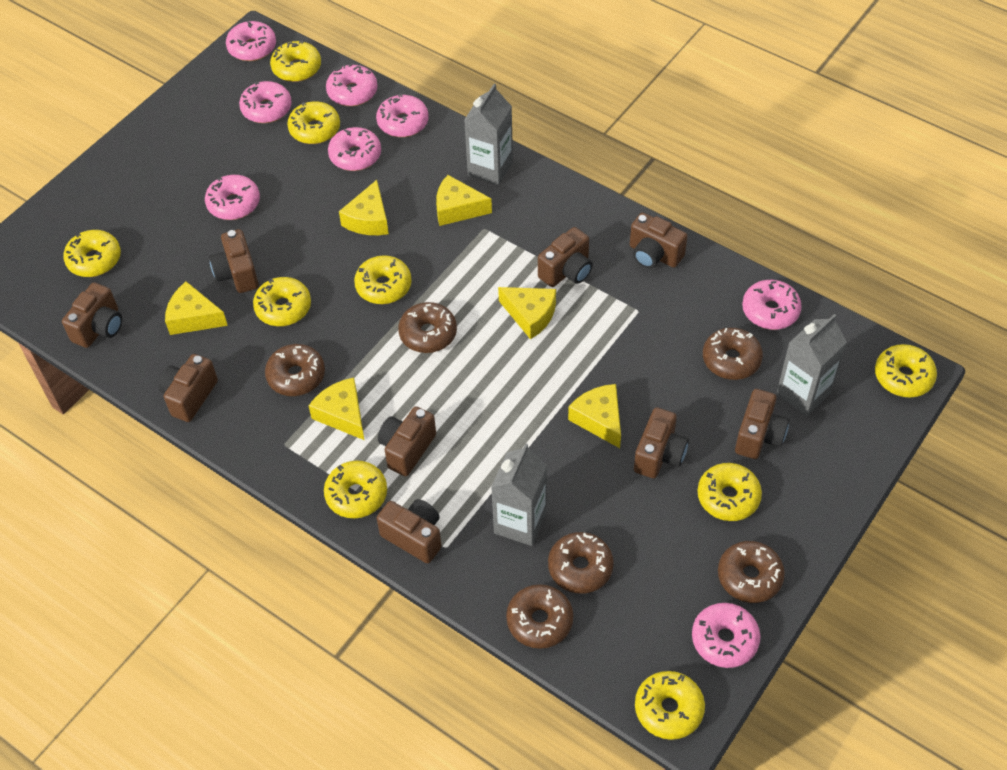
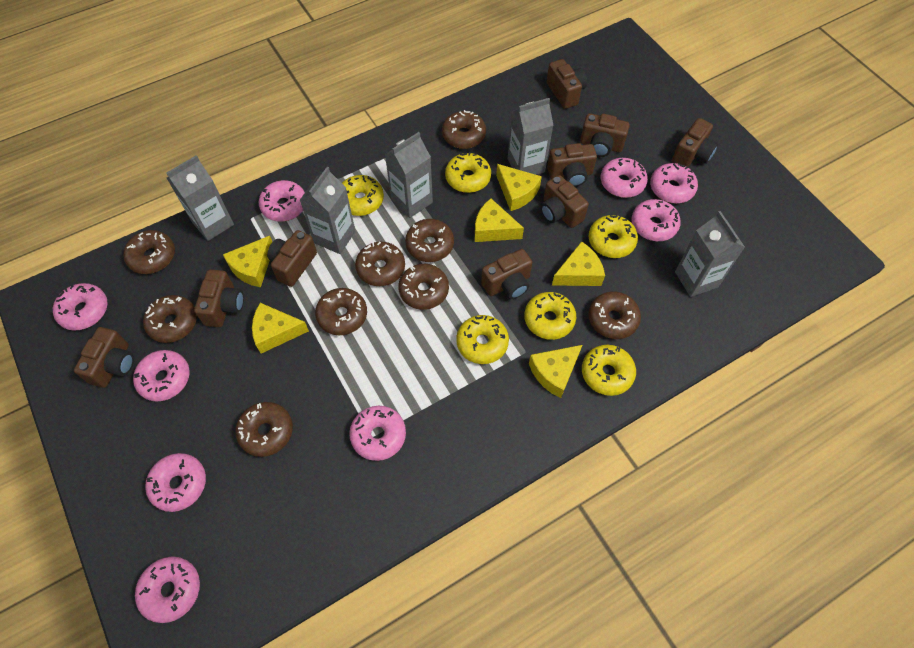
brown donut: [265,344,325,396] [398,302,457,353] [506,584,573,649] [548,532,614,594] [703,328,763,380] [718,541,785,603] = 6 -> [123,230,175,274] [143,295,197,343] [236,402,293,457] [315,288,367,335] [355,242,405,286] [398,264,449,310] [405,219,454,262] [442,110,486,149] [588,292,641,339] = 9
grey carton: [464,84,513,186] [491,443,547,546] [776,314,847,416] = 3 -> [166,155,234,241] [300,167,356,254] [385,132,433,218] [508,98,553,175] [675,211,745,297] = 5
pink donut: [205,175,260,220] [226,21,276,61] [239,81,292,123] [326,64,377,106] [328,127,381,171] [376,93,429,137] [692,603,760,668] [742,280,802,330] = 8 -> [53,283,108,330] [133,350,190,402] [135,556,200,623] [145,453,206,512] [259,180,305,222] [349,406,406,461] [601,158,648,198] [631,199,681,241] [650,163,698,204] = 9
yellow donut: [63,230,121,277] [253,277,311,326] [270,40,321,82] [287,101,340,144] [324,461,387,518] [354,255,412,304] [635,671,705,740] [697,463,762,521] [875,344,937,397] = 9 -> [342,175,384,216] [445,152,491,193] [456,315,509,364] [524,292,576,340] [582,345,636,396] [589,215,638,258] = 6

